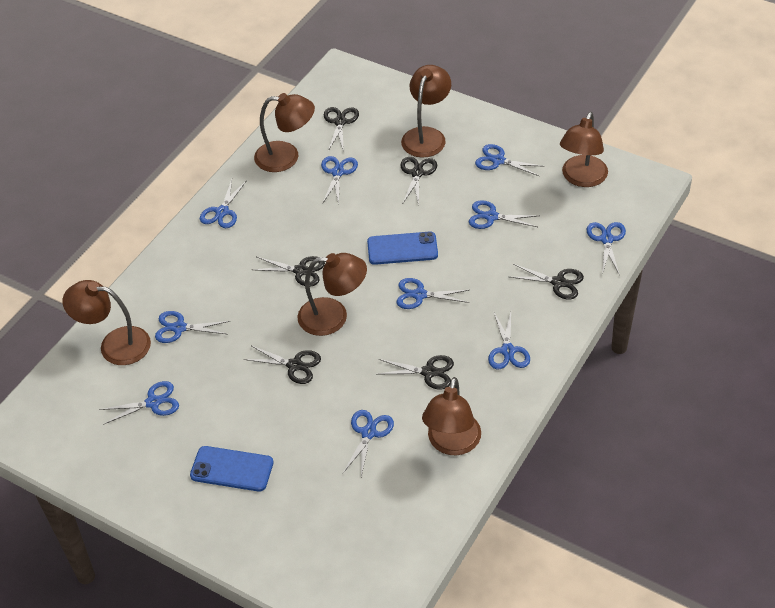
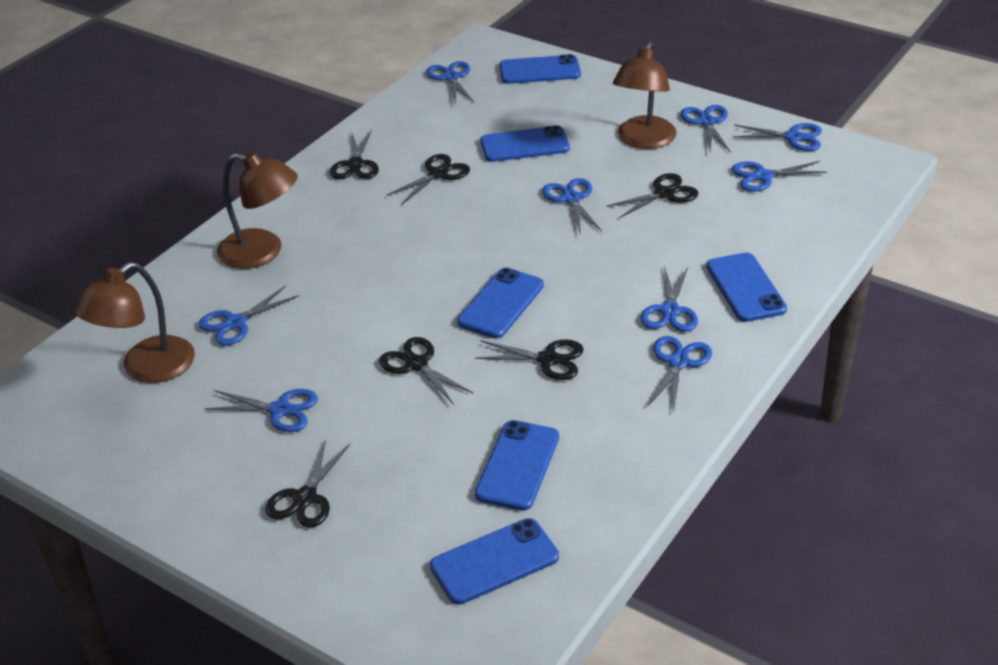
blue phone: [190,446,274,492] [367,232,438,265] = 2 -> [430,518,559,605] [457,268,544,338] [475,420,559,511] [480,125,570,162] [500,54,581,84] [706,253,787,322] = 6
blue scissors: [99,381,179,425] [155,311,230,343] [200,179,247,228] [321,156,358,205] [343,410,394,477] [397,278,469,309] [469,200,540,229] [475,144,545,176] [488,312,530,369] [587,222,626,275] = 10 -> [199,286,299,346] [205,389,318,432] [426,61,474,103] [542,178,602,232] [641,266,698,332] [648,336,712,412] [681,105,731,153] [732,123,822,151] [732,161,827,192] = 9
brown lamp: [62,280,151,365] [254,93,315,172] [297,253,367,336] [401,65,451,158] [422,377,481,455] [560,112,608,187] = 6 -> [73,262,195,383] [217,152,298,269] [613,42,677,149] = 3

